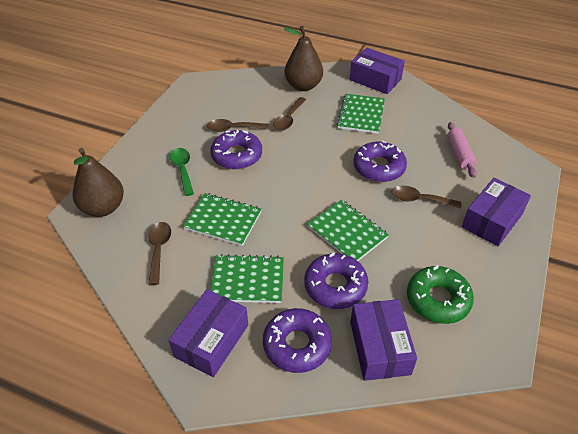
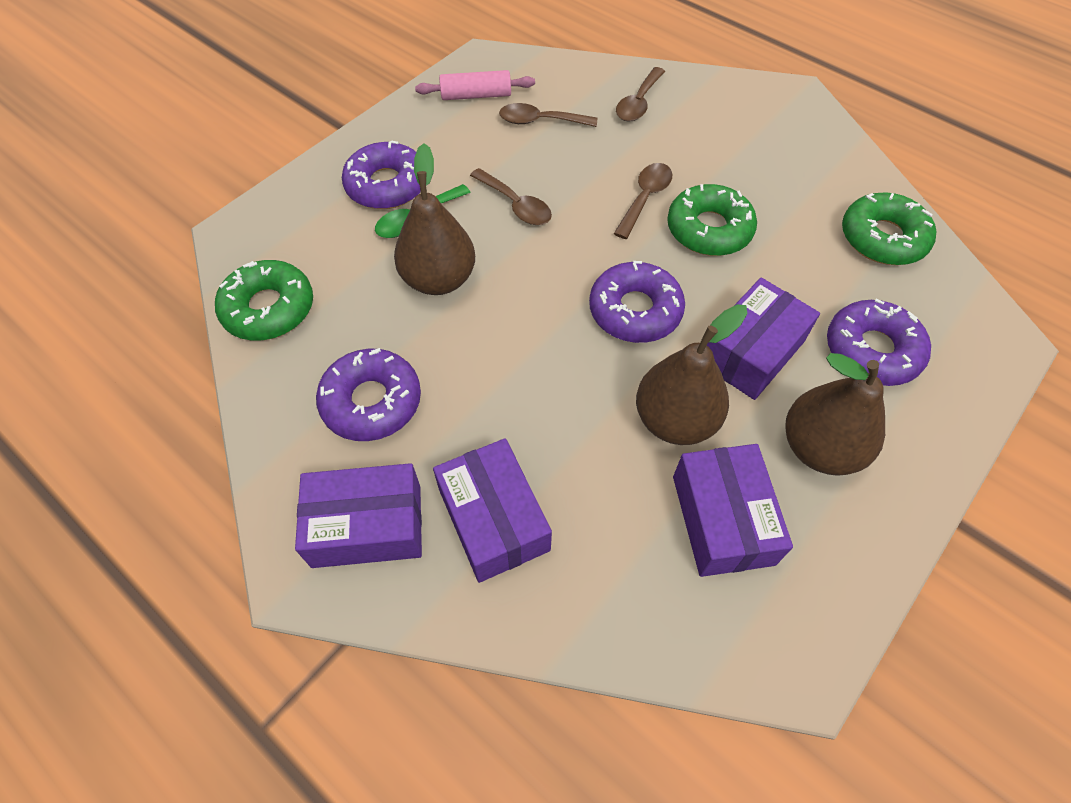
brown pear: [72,148,124,217] [284,26,323,91] = 2 -> [394,143,475,295] [636,304,747,445] [785,353,885,476] = 3
green donut: [407,265,474,324] = 1 -> [215,260,313,341] [667,184,757,256] [842,192,936,265] = 3
green notebook: [183,193,262,246] [211,254,284,303] [308,200,389,261] [337,94,385,134] = 4 -> none = 0

